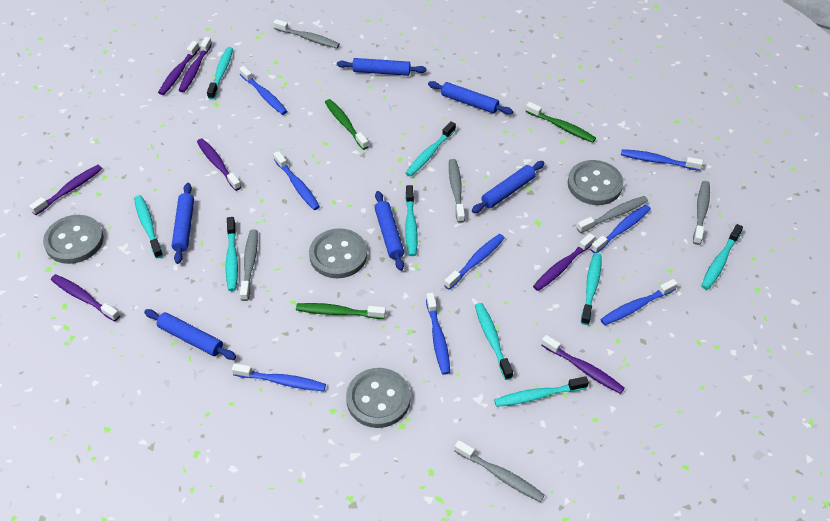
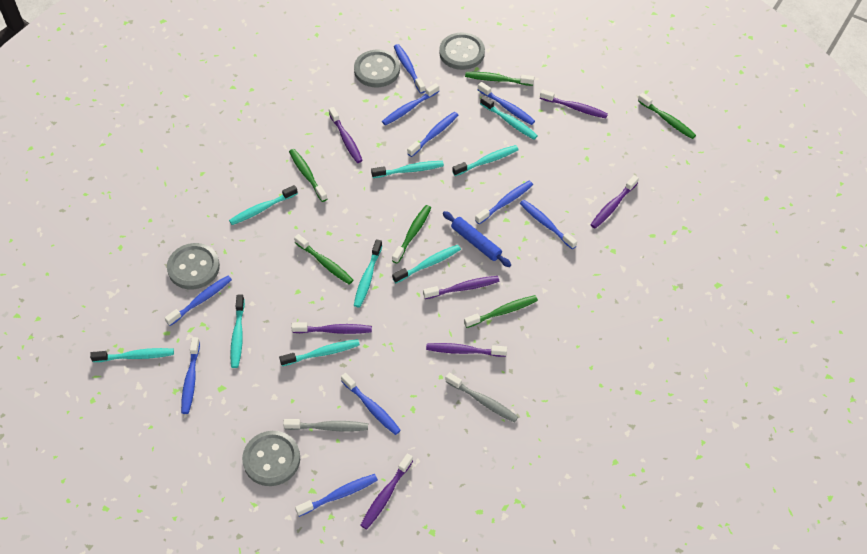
blue rolling pin: [144,309,236,360] [172,183,194,264] [337,58,426,76] [375,191,404,271] [428,81,513,115] [472,161,544,213] = 6 -> [443,211,511,267] = 1
blue toothbrush: [232,363,326,391] [239,66,287,115] [274,151,320,210] [426,292,450,375] [444,234,505,290] [591,205,651,253] [600,279,678,325] [621,149,703,171] = 8 -> [165,276,232,326] [181,337,200,414] [295,474,378,517] [341,373,401,435] [382,83,439,126] [394,44,425,94] [407,112,458,157] [475,181,533,224] [478,82,535,125] [520,200,577,249] = 10
green toothbrush: [296,303,386,319] [325,99,369,150] [526,102,596,143] = 3 -> [289,149,327,202] [294,234,353,284] [392,205,431,264] [464,295,538,328] [465,72,534,86] [638,93,696,139] = 6
grey toothbrush: [240,229,258,301] [273,19,340,48] [449,159,465,223] [454,440,545,502] [577,196,648,233] [693,181,710,245] = 6 -> [283,419,368,431] [445,373,518,423] = 2

